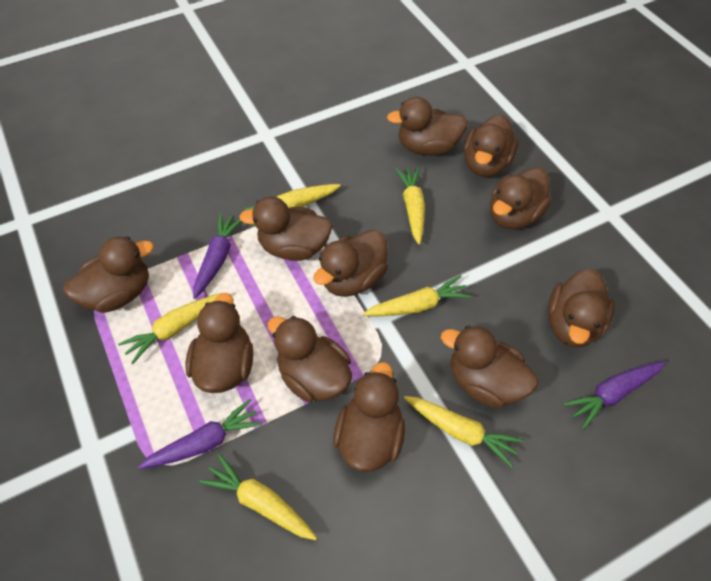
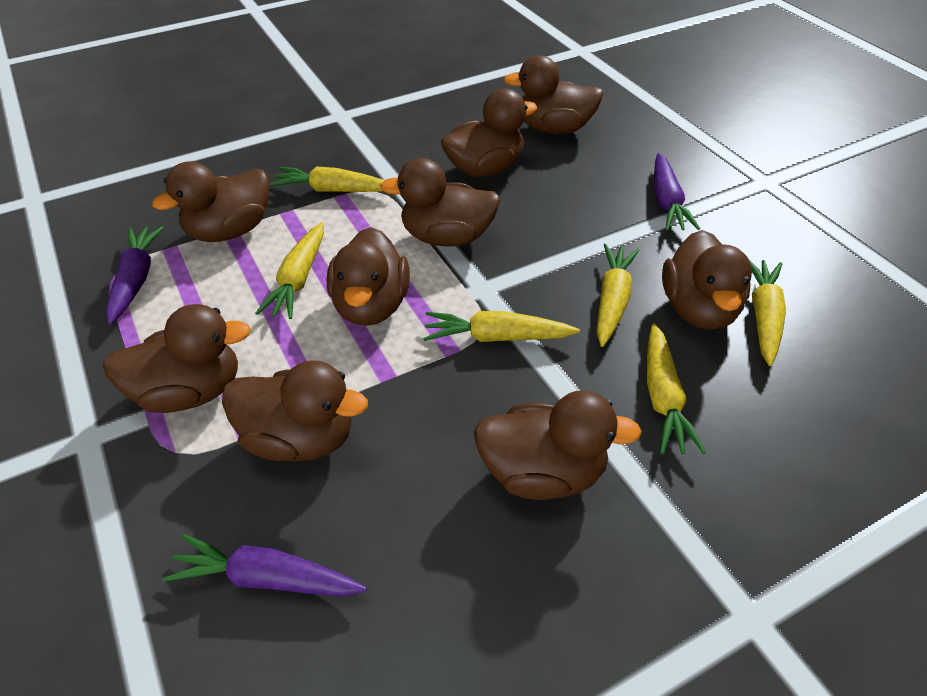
brown duck: [63,236,154,313] [185,293,253,393] [239,197,333,261] [268,316,352,402] [313,230,388,297] [333,362,405,472] [387,97,468,156] [441,325,538,408] [464,115,519,177] [490,167,552,229] [548,269,615,348] = 11 -> [103,304,251,413] [152,161,269,242] [222,360,368,462] [327,227,410,326] [380,158,500,247] [441,89,537,177] [474,390,642,500] [504,55,603,134] [662,230,752,330] = 9

